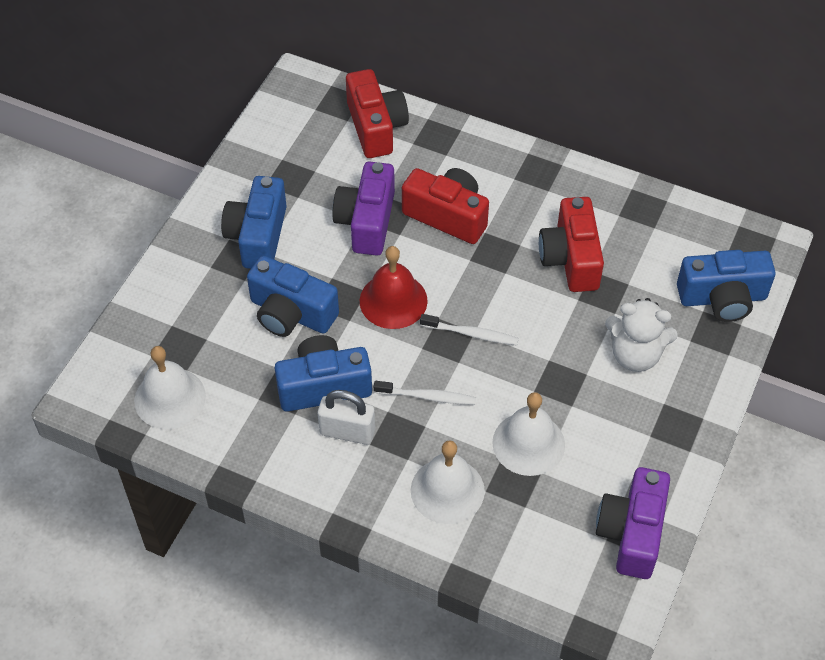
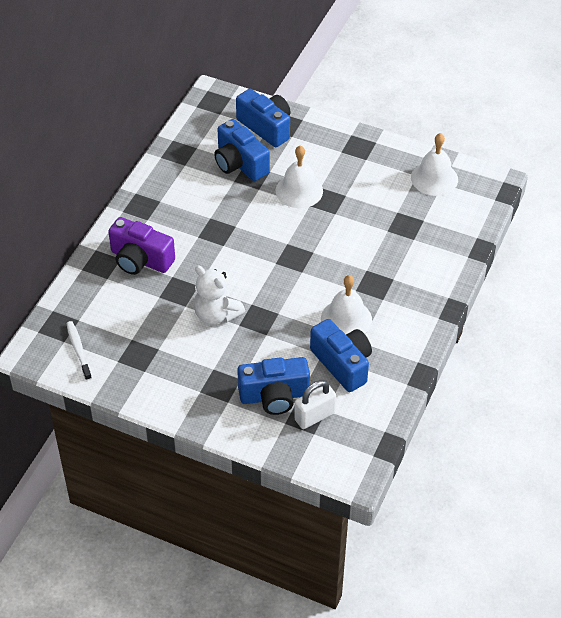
purple camera: [333,161,395,256] [596,467,670,579] = 2 -> [108,217,175,275] = 1
red bell: [360,246,428,329] = 1 -> none = 0
red camera: [346,69,409,158] [402,168,489,244] [539,197,604,292] = 3 -> none = 0
white toothbrush: [374,381,476,405] [420,314,519,345] = 2 -> [66,321,92,381] = 1

